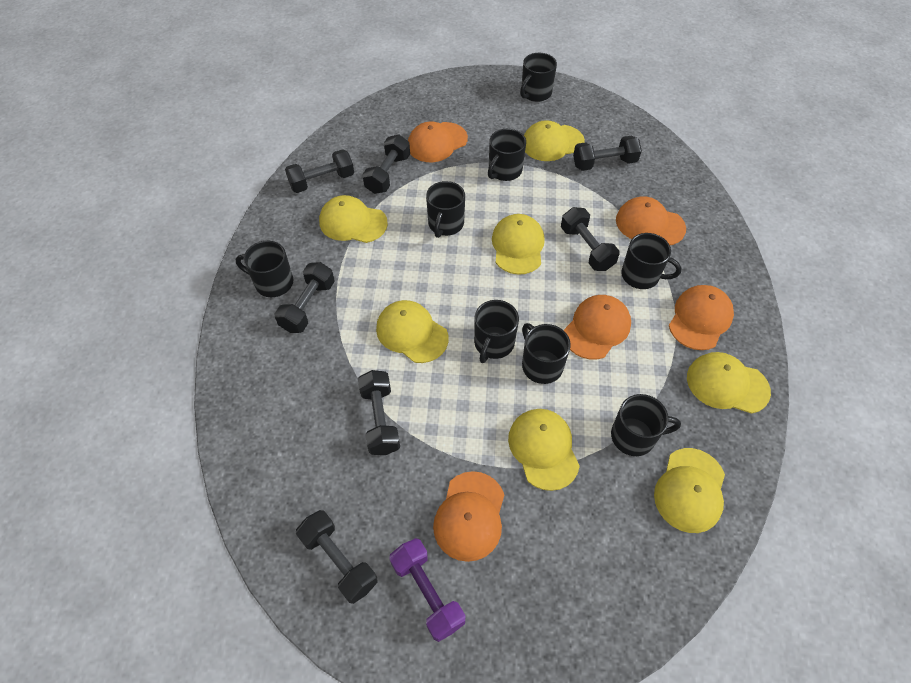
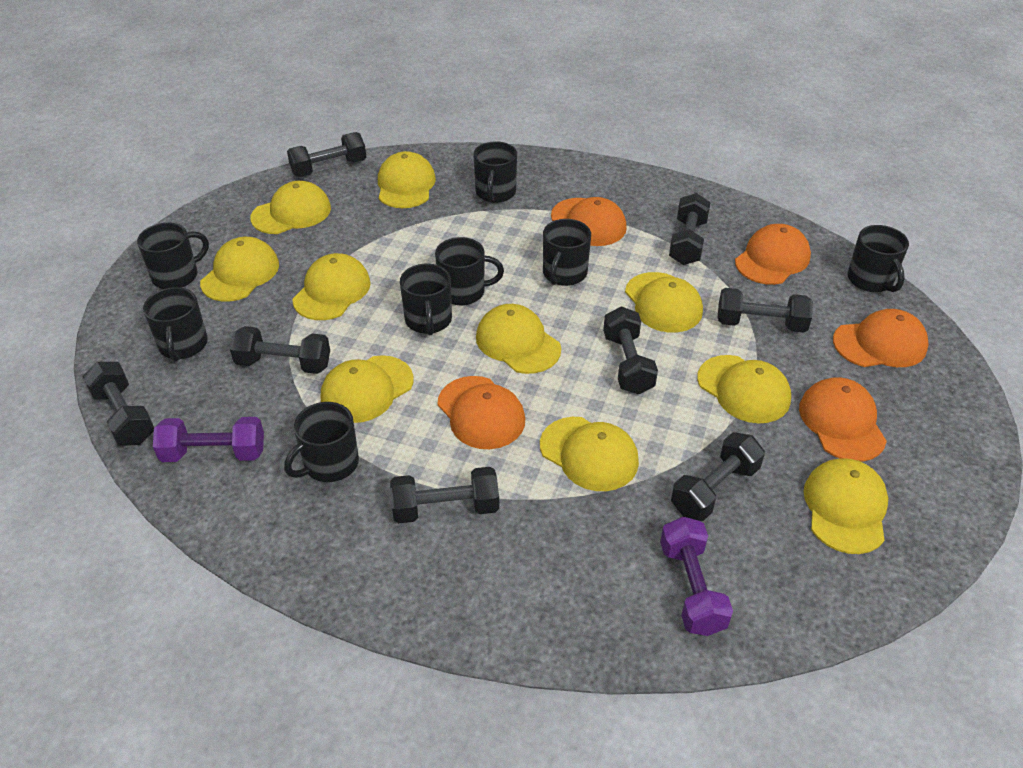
black dumbbell: [275,262,335,333] [285,149,354,193] [296,510,378,604] [358,370,400,455] [362,135,410,194] [561,207,620,271] [573,136,642,171] = 7 -> [83,362,154,446] [230,326,330,374] [287,132,366,177] [390,467,499,523] [603,307,658,395] [669,193,711,265] [671,432,765,521] [717,288,813,333] = 8
purple dumbbell: [390,538,465,642] = 1 -> [153,417,264,462] [660,517,733,636] = 2
yellow cap: [319,195,388,243] [376,300,449,363] [492,214,545,275] [508,409,580,491] [524,120,585,161] [654,448,725,533] [687,352,771,414] = 7 -> [200,237,279,302] [250,181,331,234] [292,253,371,320] [321,355,413,423] [378,151,436,208] [476,304,561,374] [540,417,639,491] [625,272,703,333] [697,355,791,423] [803,458,888,554] = 10

